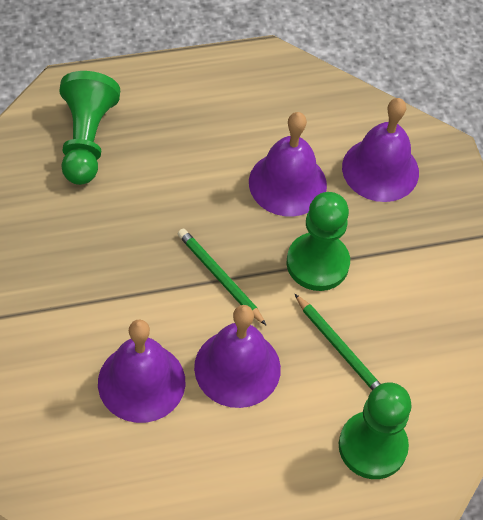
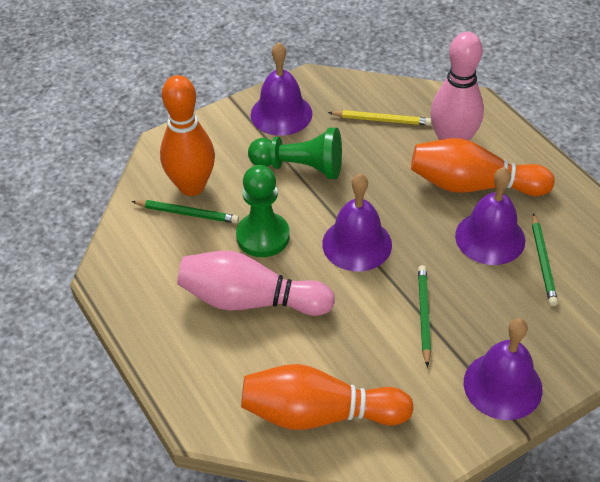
green pawn: [59,71,120,185] [287,192,350,291] [339,382,412,479] = 3 -> [236,165,290,257] [248,128,342,179] = 2
green pencil: [178,229,266,325] [295,294,381,390] = 2 -> [131,200,239,223] [418,265,431,367] [532,213,558,306] = 3
orange bowling pin: none = 0 -> [160,75,215,196] [241,364,414,430] [411,138,555,196] = 3
pink bowling pin: none = 0 -> [177,251,335,316] [431,32,484,141] = 2
yellow pencil: none = 0 -> [328,110,431,126] = 1

